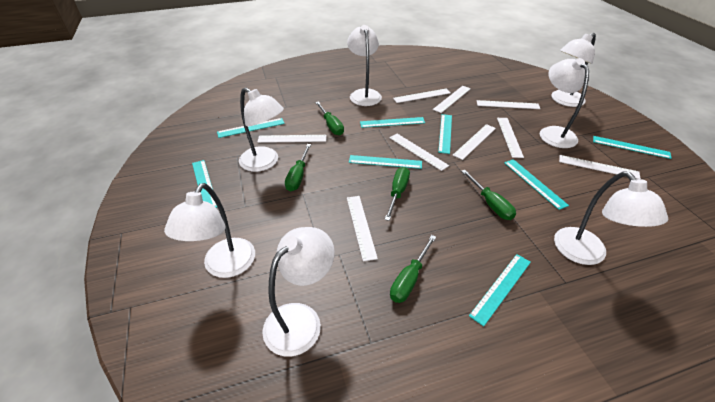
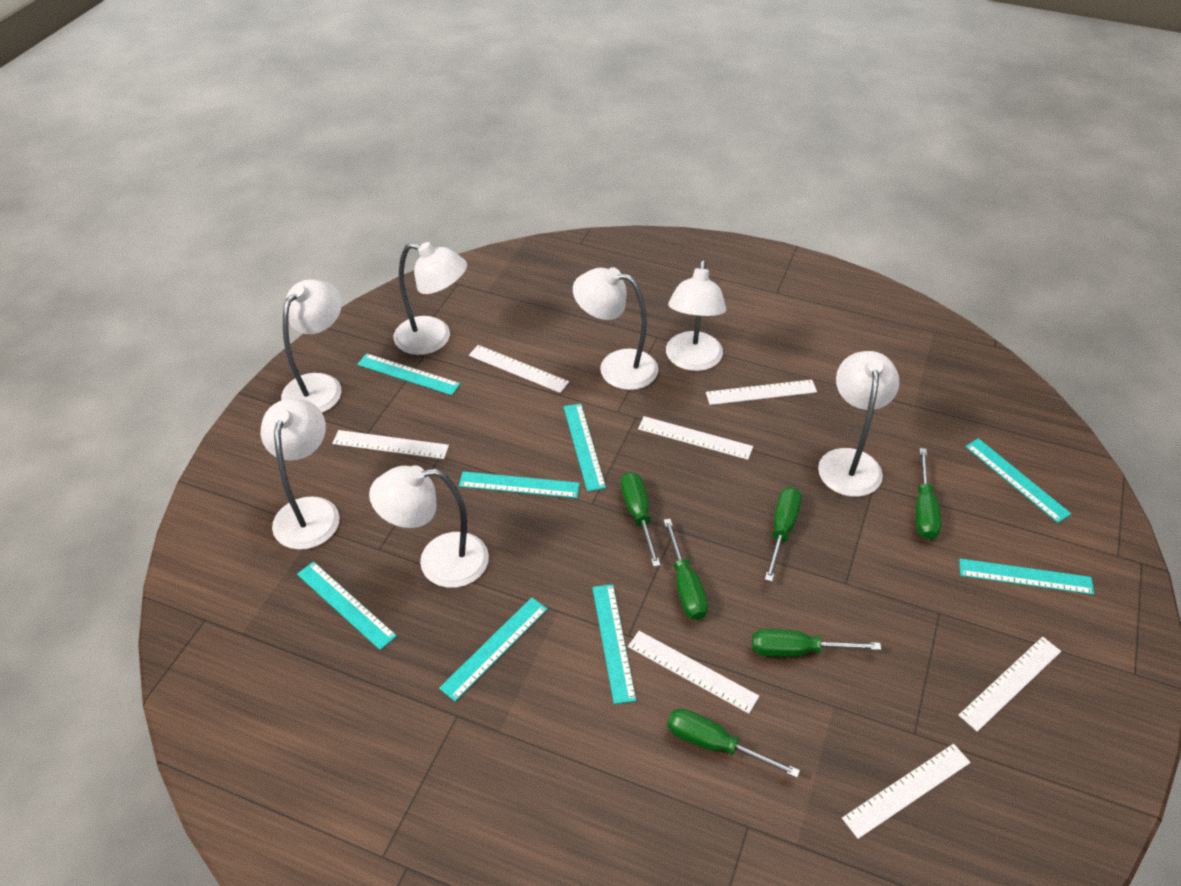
green screwdriver: [285,144,311,191] [315,101,344,135] [384,167,410,221] [390,235,436,303] [461,170,516,220] = 5 -> [621,472,661,567] [663,519,708,620] [667,708,800,778] [752,629,881,657] [765,487,802,582] [916,448,941,540] = 6
white ruler: [257,135,327,143] [347,196,378,262] [389,134,449,171] [393,88,451,103] [433,86,471,113] [453,124,496,160] [477,100,540,109] [497,118,524,158] [559,155,641,179] = 9 -> [332,430,449,459] [469,345,569,393] [628,631,759,714] [638,416,753,460] [706,379,817,405] [842,744,971,839] [959,637,1061,732] = 7

